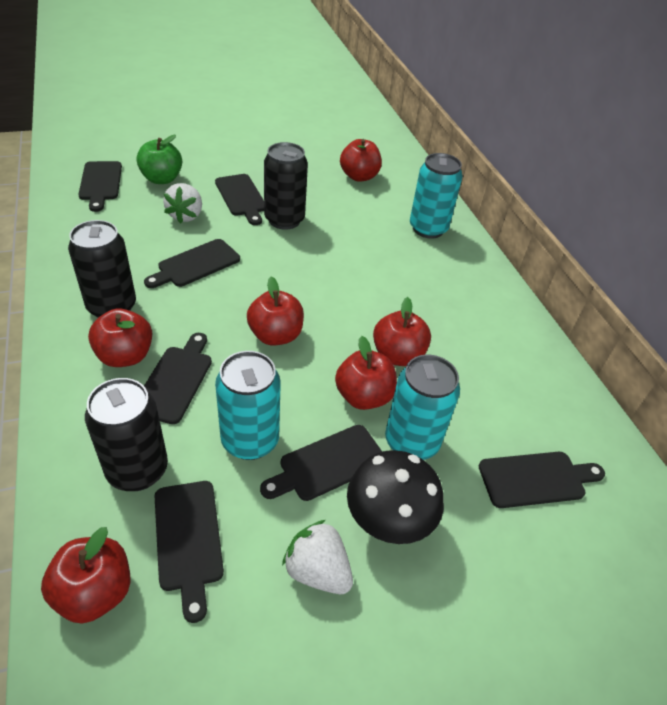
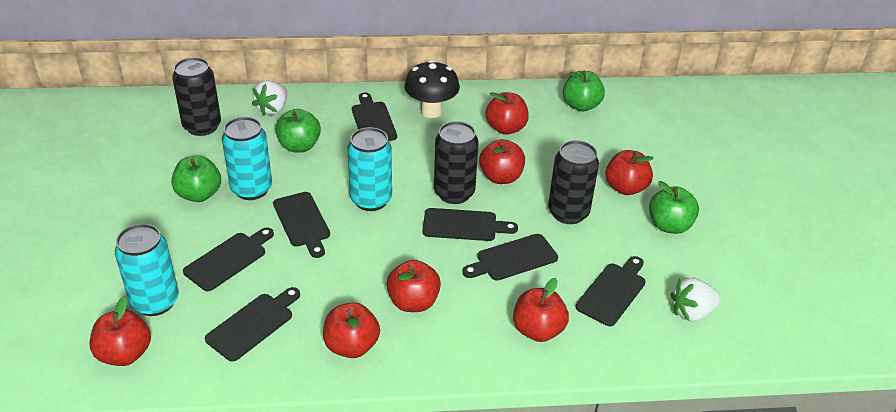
green apple: [136,135,182,184] = 1 -> [171,155,221,202] [275,109,321,153] [563,71,605,112] [649,181,699,234] = 4
red apple: [41,527,131,624] [88,308,152,367] [247,277,304,346] [335,336,397,410] [340,139,382,182] [373,297,431,366] = 6 -> [90,297,151,366] [323,302,380,358] [386,260,441,312] [479,139,525,184] [485,92,529,135] [513,278,569,342] [605,150,654,195] = 7

